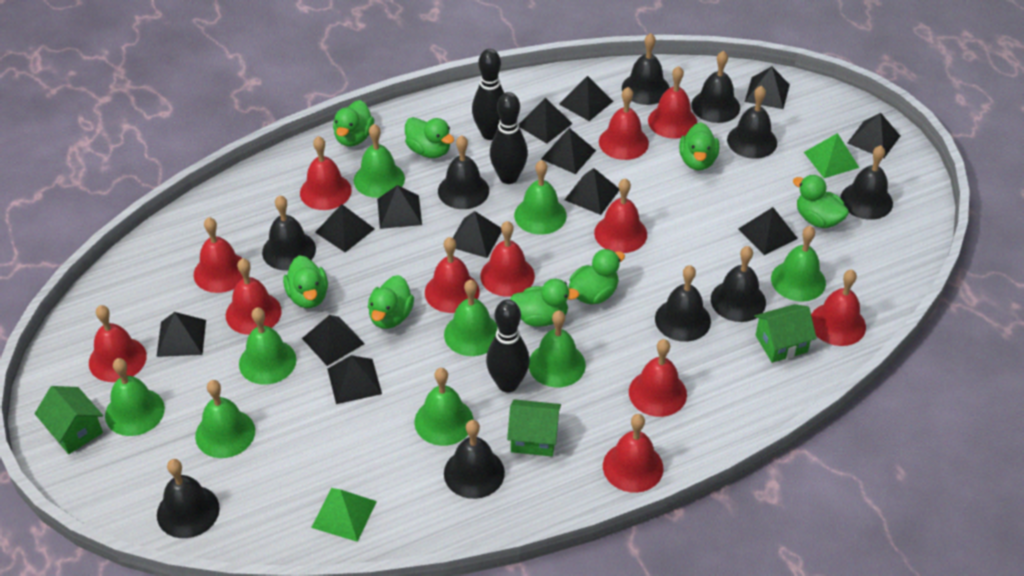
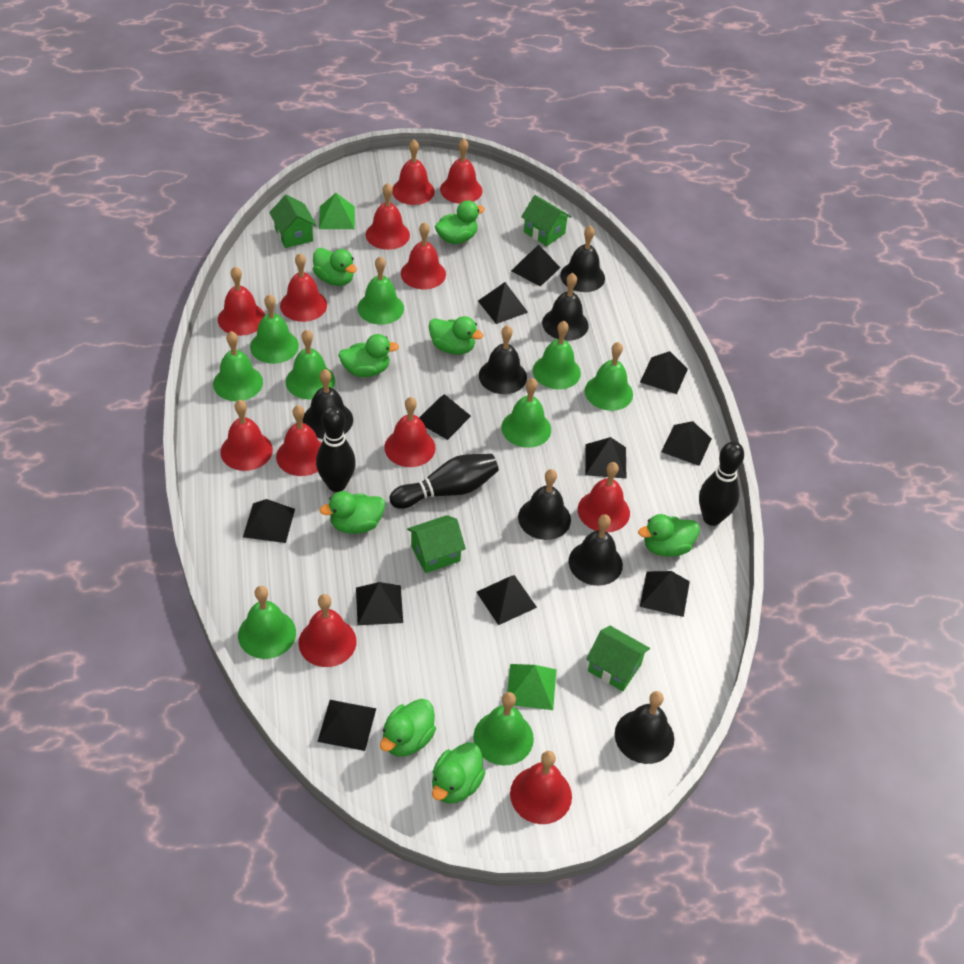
black bell: [157,459,220,538] [262,195,316,271] [438,135,489,209] [444,420,505,499] [622,33,670,105] [655,265,711,342] [691,51,740,123] [711,246,766,322] [727,86,777,159] [841,145,893,220] = 10 -> [303,369,353,439] [479,325,527,394] [518,469,571,540] [542,273,589,341] [560,225,605,292] [569,514,623,586] [615,691,674,764] = 7
black pyramid: [156,312,206,357] [302,315,365,366] [315,204,375,252] [327,355,382,404] [377,185,422,229] [453,211,502,258] [519,98,573,144] [541,128,596,174] [559,76,613,121] [565,168,619,215] [738,207,798,255] [745,66,790,109] [847,113,900,159] = 13 -> [243,499,295,543] [317,700,376,751] [356,582,403,625] [419,394,471,440] [476,575,537,625] [478,282,528,324] [511,244,561,287] [585,437,627,479] [640,351,688,394] [640,571,690,617] [661,421,712,466] = 11
green house: [35,386,103,454] [507,399,561,457] [754,304,817,363] = 3 -> [269,194,317,248] [407,515,466,573] [521,195,571,246] [586,626,650,691] = 4

